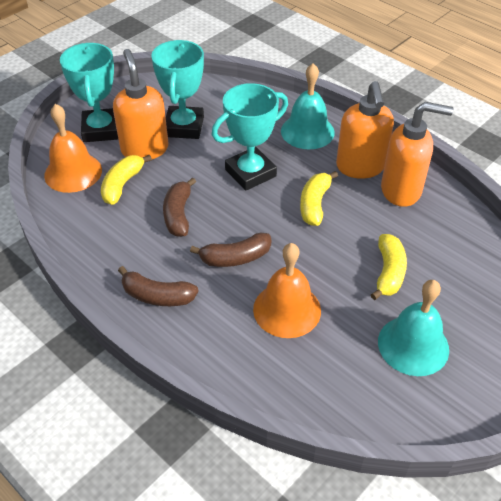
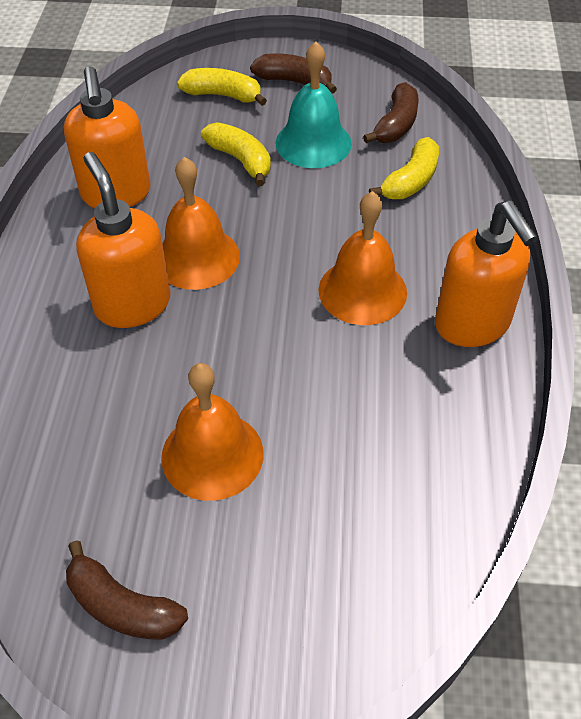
orange bell: [44,104,102,193] [253,243,321,338] = 2 -> [161,363,264,501] [162,157,240,290] [318,191,407,325] = 3
turquoise bell: [281,63,335,149] [378,280,449,376] = 2 -> [275,42,352,168] = 1
turquoise trophy: [60,43,118,142] [151,40,204,139] [212,83,288,191] = 3 -> none = 0

